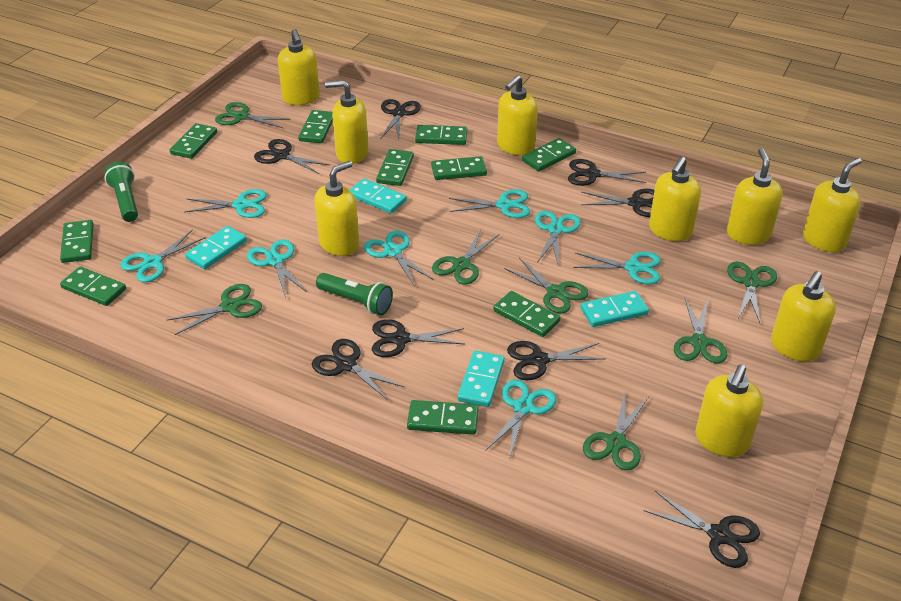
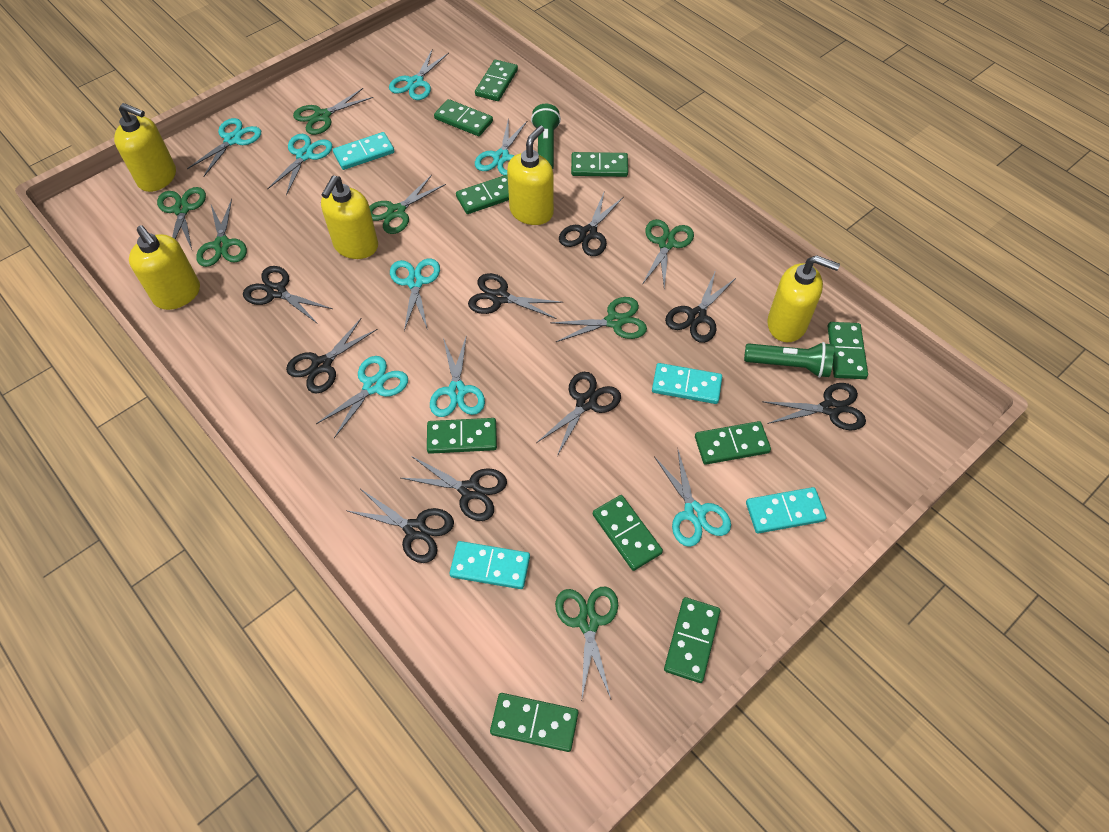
black scissors: [254,139,330,174] [312,339,404,400] [372,319,465,357] [381,99,421,140] [507,341,605,380] [568,159,646,186] [581,189,654,217] [644,491,760,568] = 8 -> [243,266,333,324] [286,318,378,394] [348,489,454,563] [401,456,507,521] [468,273,563,319] [536,372,621,456] [559,193,624,256] [665,270,736,343] [762,383,866,430] = 9
yellow soap dispenser: [278,29,320,105] [314,161,359,256] [325,80,369,164] [497,75,538,155] [649,157,701,241] [695,364,763,457] [727,148,783,245] [771,271,836,361] [803,158,862,252] = 9 -> [114,103,176,192] [129,225,200,310] [321,176,378,259] [507,126,554,225] [767,255,840,342] = 5

